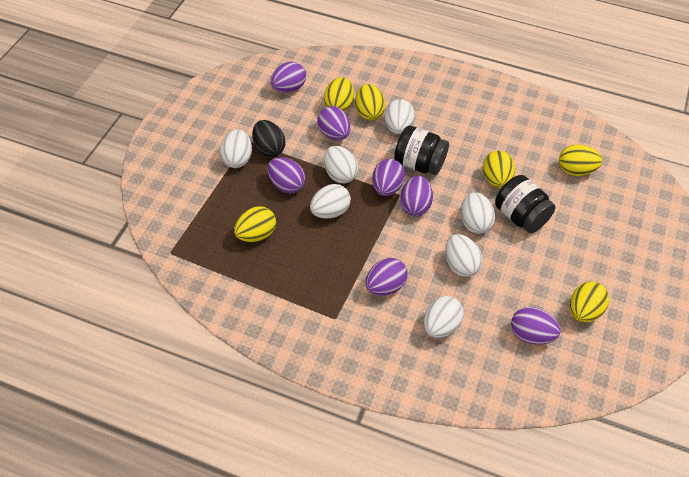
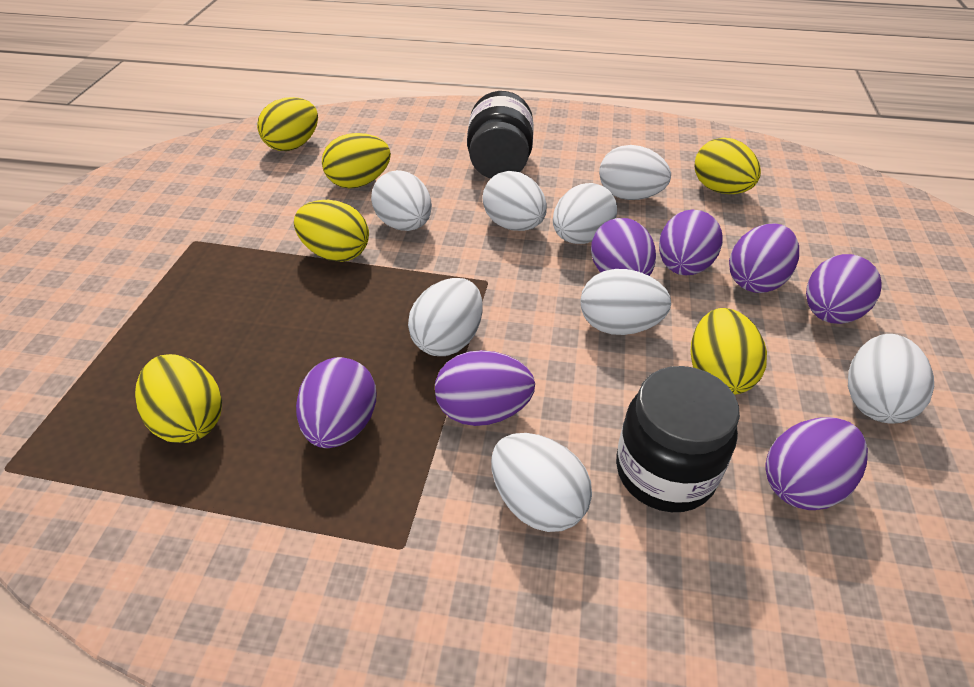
black egg: [252,120,285,157] = 1 -> none = 0
white egg: [220,129,252,168] [310,184,351,219] [324,146,358,184] [384,99,415,134] [424,296,464,338] [445,234,482,277] [461,192,495,234] = 7 -> [371,170,432,231] [408,278,483,356] [482,171,547,231] [491,433,592,532] [553,183,617,244] [580,269,671,335] [599,145,671,200] [848,334,934,424] = 8

